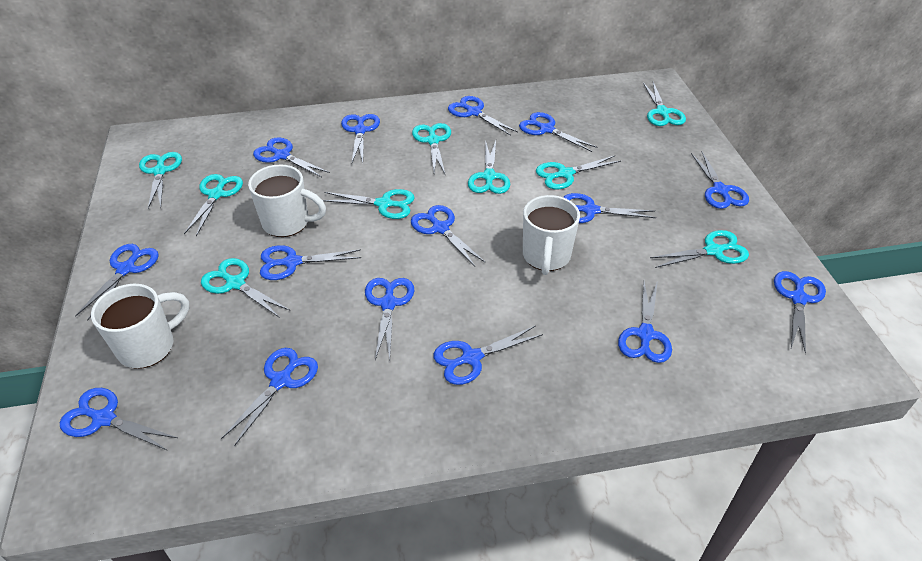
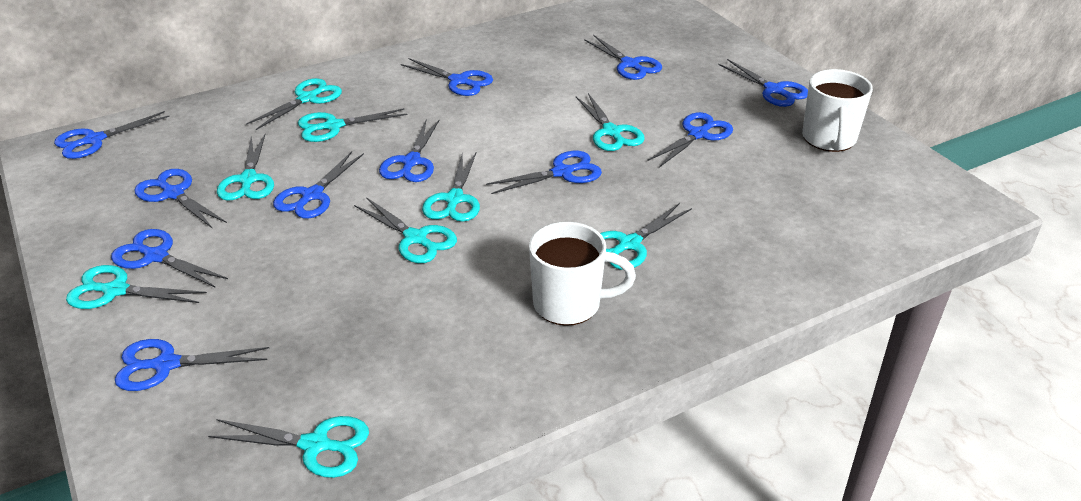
blue scissors: [60,388,178,451] [75,244,159,320] [221,348,318,446] [253,137,330,178] [260,245,361,280] [341,114,380,163] [365,278,414,360] [411,205,485,266] [433,326,543,385] [448,96,518,136] [519,112,598,152] [563,193,656,223] [618,281,672,363] [691,152,749,209] [774,271,826,354] = 15 -> [54,111,170,159] [111,229,228,288] [115,339,269,391] [134,169,227,229] [273,151,364,219] [379,119,440,182] [401,58,493,96] [486,151,602,194] [584,35,662,80] [647,112,733,168] [718,59,808,107] = 11
white mug: [91,284,189,369] [248,164,326,237] [523,195,580,275] = 3 -> [529,222,636,326] [802,69,873,152] = 2

